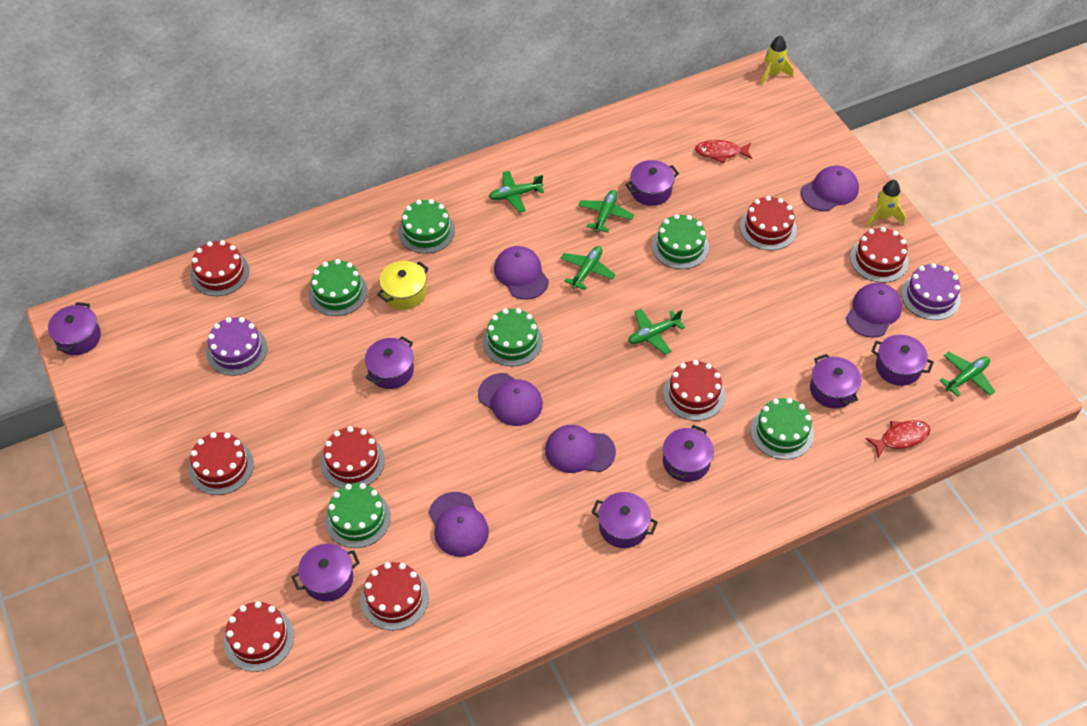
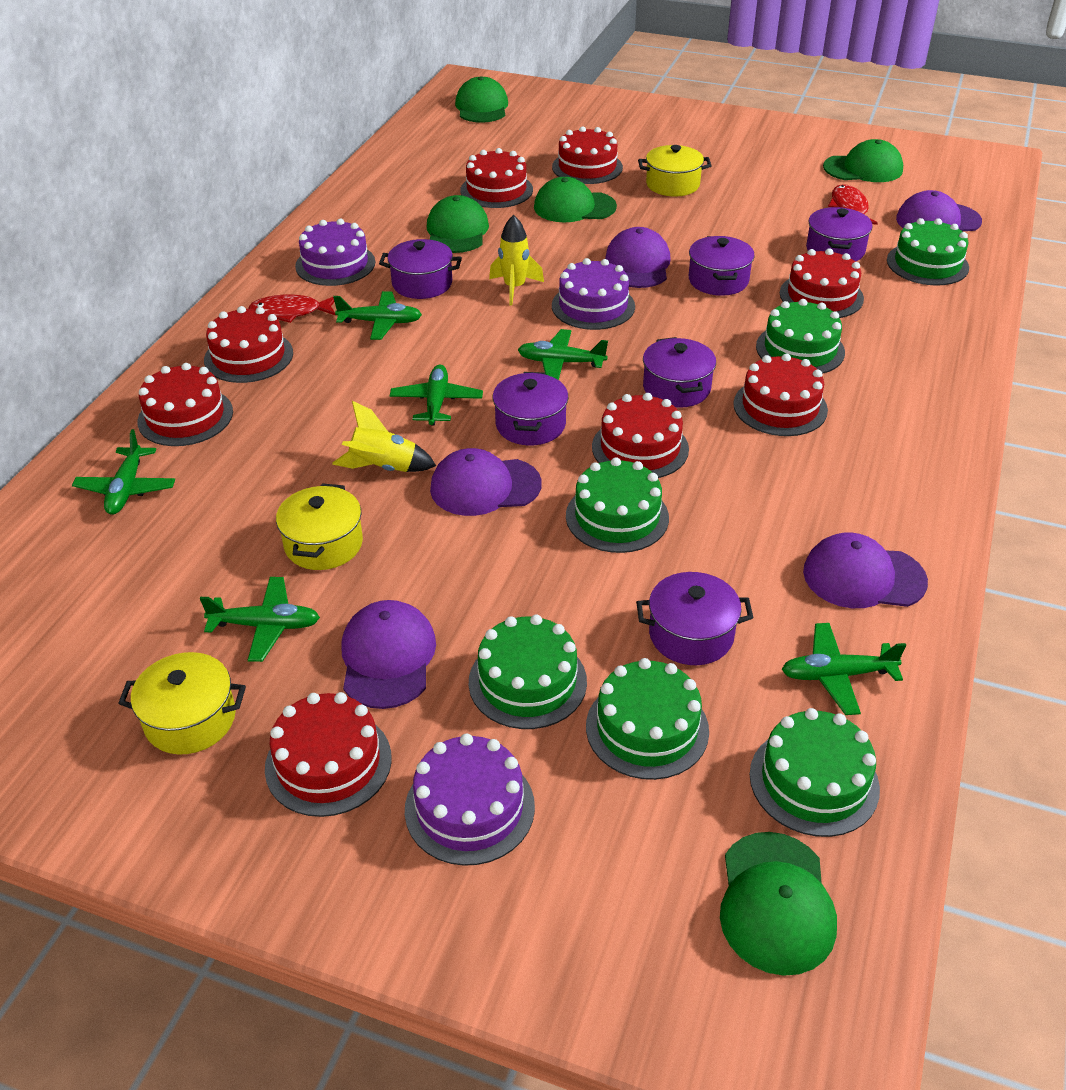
green cap: none = 0 -> [427,195,489,253] [455,76,508,123] [534,177,617,222] [720,832,837,976] [823,139,903,182] = 5
green plane: [489,171,544,213] [561,246,616,290] [578,190,634,233] [628,309,685,355] [939,352,995,397] = 5 -> [72,429,175,515] [200,577,320,662] [333,291,422,340] [390,365,483,426] [518,329,608,380] [782,623,906,715] = 6
purple cake: [206,317,268,376] [901,263,961,320] = 2 -> [295,219,375,286] [405,733,535,866] [552,258,635,330] = 3
purple cap: [429,492,489,557] [478,373,543,426] [494,246,549,300] [545,425,616,473] [801,165,859,211] [846,283,902,338] = 6 -> [341,600,436,709] [430,448,542,516] [605,227,671,288] [803,532,928,608] [896,190,982,231] = 5
purple pot: [48,302,101,355] [292,544,360,601] [365,336,414,389] [591,492,658,548] [625,160,679,206] [663,425,714,482] [810,354,861,408] [871,335,934,386] = 8 -> [379,239,462,299] [493,372,568,445] [636,572,754,665] [643,337,716,408] [689,236,755,296] [806,207,873,262] = 6
yellow pot: [377,261,429,310] = 1 -> [118,652,246,754] [276,483,363,570] [638,145,712,196] = 3

